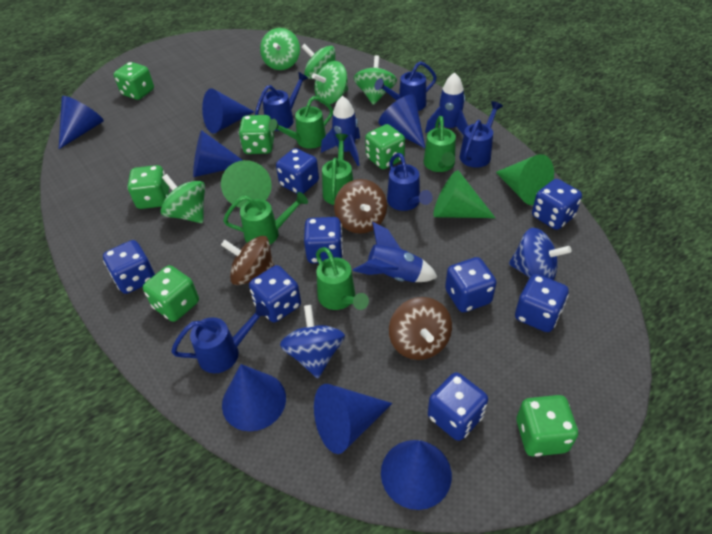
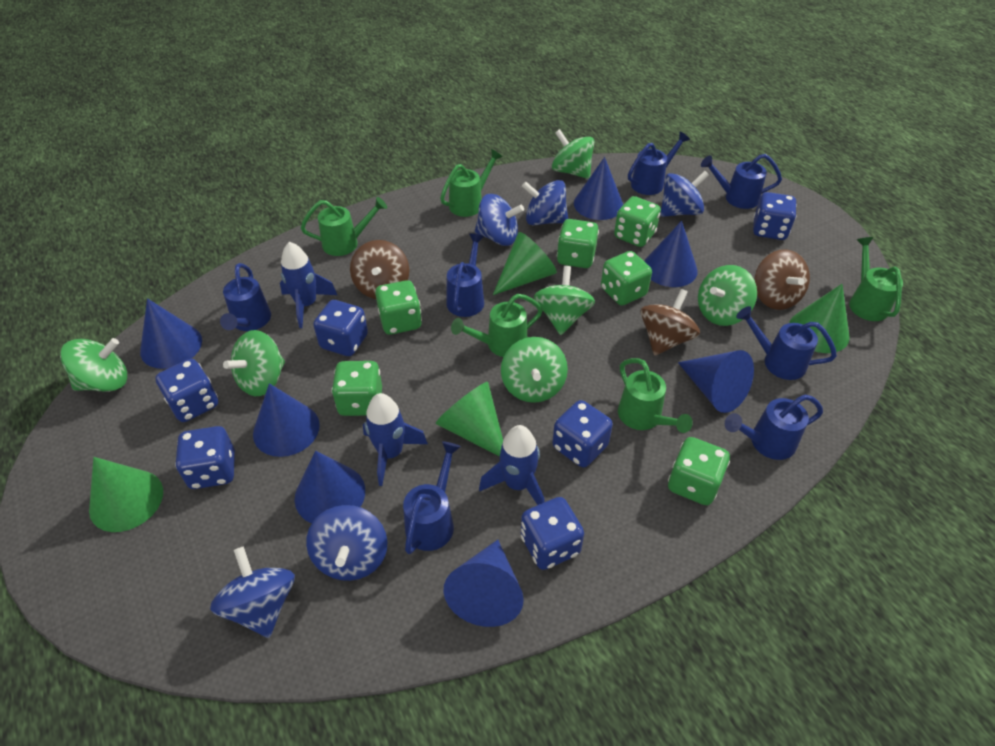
blue dice: [103,240,155,294] [249,265,301,322] [276,148,319,194] [304,217,343,264] [428,372,488,441] [445,257,496,312] [515,274,569,332] [532,179,582,230] = 8 -> [155,359,218,422] [175,426,235,489] [313,300,368,356] [521,497,584,570] [552,400,613,467] [753,192,797,240] = 6
blue spinning top: [280,305,345,378] [509,228,572,280] = 2 -> [210,547,295,638] [306,505,387,581] [475,194,524,246] [522,180,568,225] [660,171,709,217] = 5
blue watering can: [171,302,269,373] [255,72,308,131] [375,61,437,111] [387,153,433,211] [460,101,503,168] = 5 -> [220,263,271,331] [403,441,461,554] [446,233,484,317] [628,132,690,195] [701,154,782,209] [725,394,823,460] [736,306,837,380] = 7
green cone: [221,160,272,208] [433,170,495,218] [496,154,554,205] = 3 -> [89,457,163,532] [436,382,503,457] [493,232,557,295] [789,284,850,353] = 4
green spinning top: [161,174,205,223] [260,28,300,70] [301,44,335,79] [312,61,348,104] [354,55,397,105] = 5 -> [60,338,127,392] [223,330,285,396] [501,337,568,403] [534,266,595,335] [552,129,594,179] [698,265,757,326] = 6

